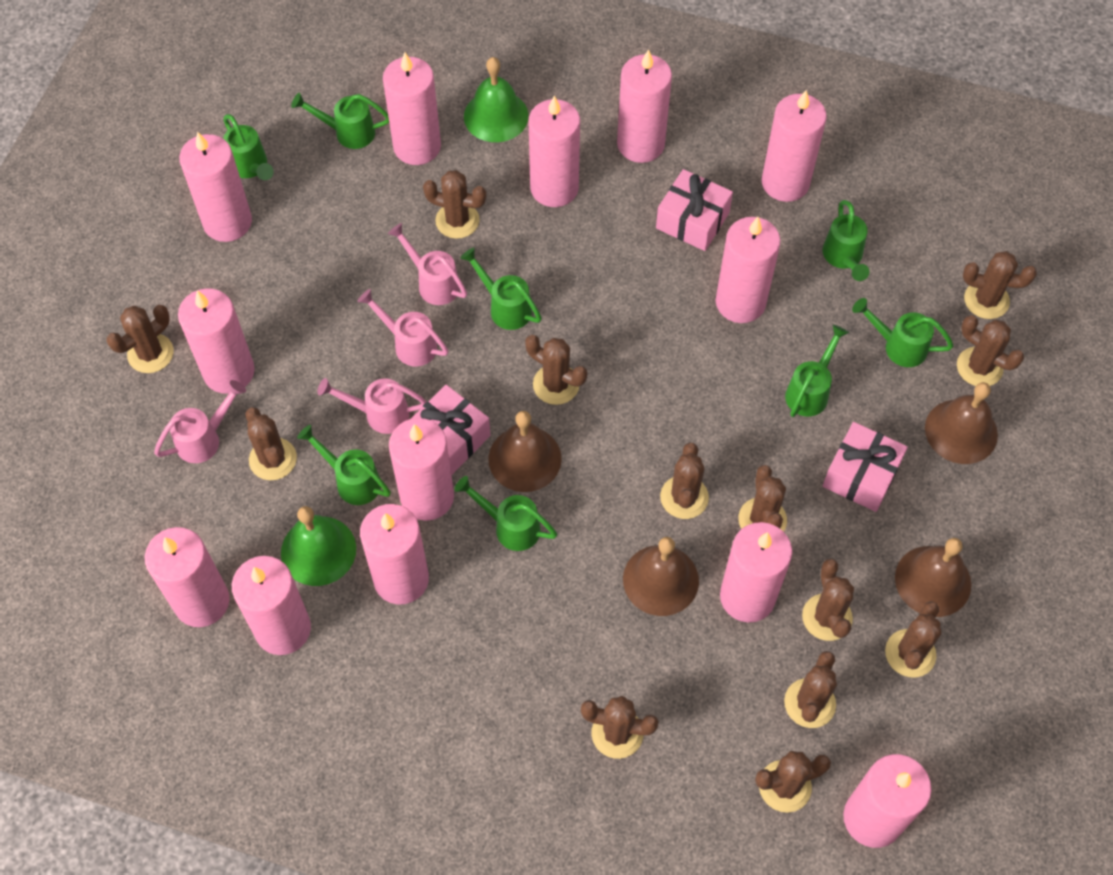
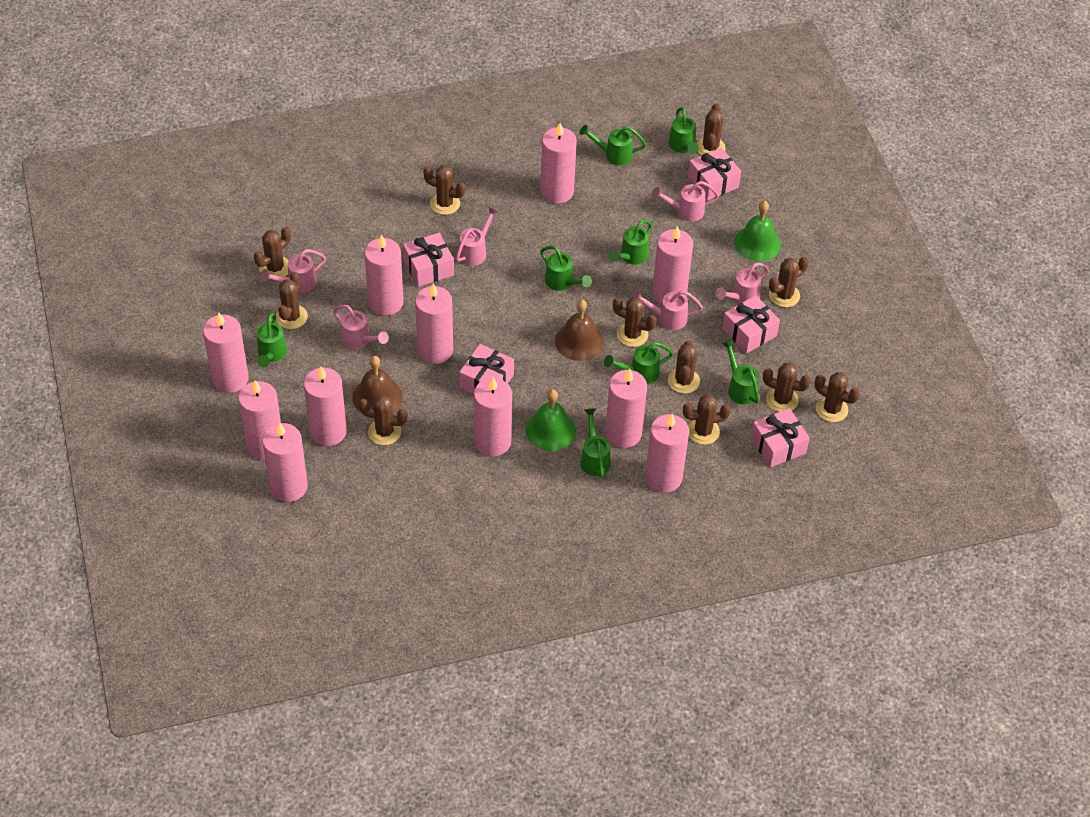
brown bell: [488,411,562,492] [623,537,699,616] [895,538,971,617] [925,382,998,464] = 4 -> [352,356,403,413] [555,299,604,361] = 2
brown cactus: [107,305,174,373] [245,407,297,480] [423,170,486,239] [525,335,587,405] [581,696,659,759] [660,443,709,519] [738,465,787,532] [755,751,831,813] [784,651,837,728] [802,558,854,641] [885,601,941,677] [957,315,1024,386] [963,251,1037,319] = 13 -> [254,227,291,280] [276,272,308,329] [359,395,408,445] [423,166,466,215] [613,297,657,347] [668,340,700,394] [683,394,731,445] [697,103,725,155] [763,363,811,412] [769,257,809,307] [815,372,860,422] = 11
pink candle: [144,527,230,627] [178,288,255,394] [179,131,252,242] [232,556,311,655] [360,504,429,605] [383,52,441,165] [389,418,454,521] [529,96,580,207] [617,49,672,163] [716,217,781,323] [720,522,792,623] [762,90,827,202] [843,754,931,848] = 13 -> [203,313,249,393] [238,380,281,460] [262,422,308,502] [304,367,347,446] [364,234,404,316] [415,284,453,364] [474,377,512,457] [540,123,577,204] [605,369,647,448] [645,414,689,493] [652,226,693,305] = 11
pink gift: [411,385,491,475] [656,169,733,251] [823,422,908,512] = 3 -> [403,233,454,287] [459,344,514,394] [688,148,741,201] [722,295,780,354] [751,408,810,467] = 5
pink watering can: [154,380,246,463] [317,378,427,434] [357,289,449,366] [388,223,467,305] = 4 -> [260,249,326,292] [333,305,389,349] [456,207,499,266] [631,290,703,330] [651,181,719,221] [715,262,769,304] = 6

